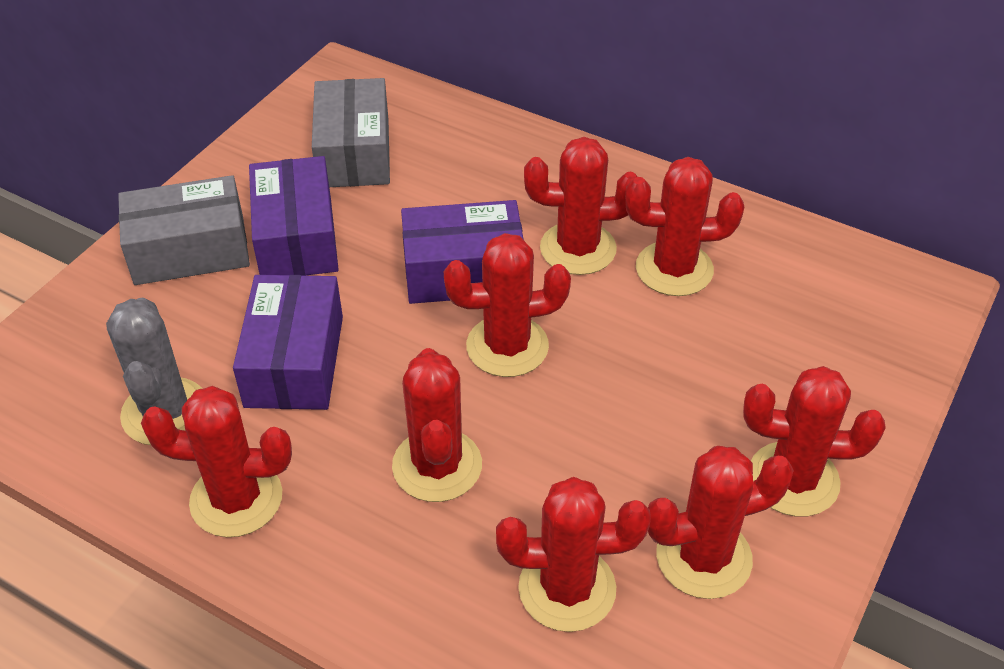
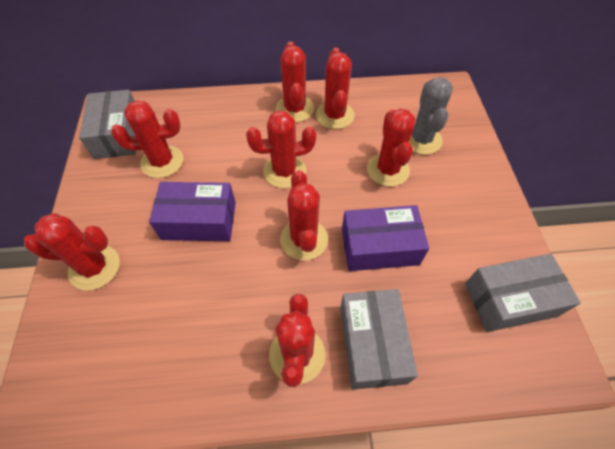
grey box: [118,175,250,285] [312,78,390,187] = 2 -> [79,90,136,159] [340,289,418,390] [465,254,581,332] = 3
purple box: [233,275,343,410] [249,156,339,276] [401,200,524,304] = 3 -> [149,182,236,241] [342,205,429,271] = 2

